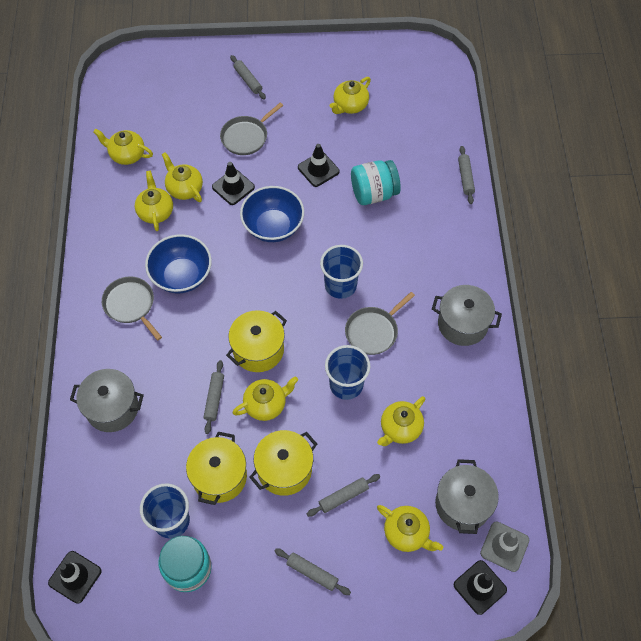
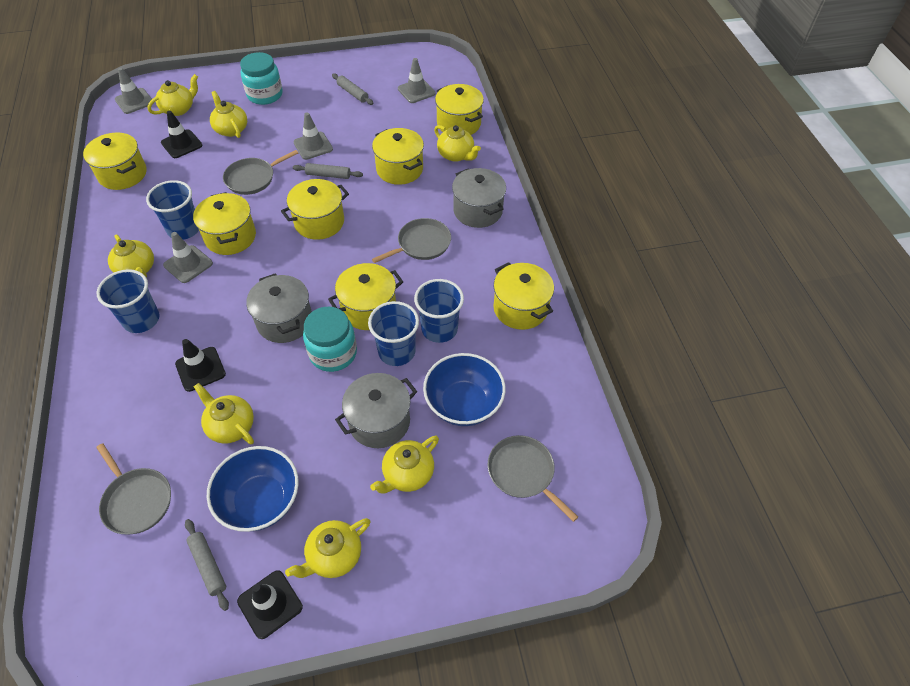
black traffic cone: [48,551,101,604] [212,162,255,205] [298,144,340,187] [453,560,507,615] = 4 -> [161,111,202,158] [175,339,226,392] [237,570,303,639] = 3
blue cup: [140,483,190,539] [320,245,363,299] [325,345,371,400] = 3 -> [96,269,160,333] [146,180,199,240] [368,301,419,366] [414,279,464,343] = 4
grey pan: [102,277,162,340] [220,102,283,155] [345,292,415,355] = 3 -> [96,443,171,534] [223,150,298,195] [372,218,451,263] [488,435,578,522] = 4
grey rolling pin: [203,360,224,434] [230,55,266,100] [275,548,351,595] [307,474,380,517] [458,146,475,204] = 5 -> [185,519,229,611] [293,163,363,179] [332,73,374,105] = 3
grey traffic cone: [480,522,529,572] = 1 -> [115,68,152,114] [163,232,213,283] [293,113,333,160] [398,58,435,103] = 4
yellow pot: [186,432,247,505] [226,310,287,372] [249,430,317,496] = 3 -> [83,132,147,190] [193,192,256,255] [281,179,349,240] [328,263,403,330] [372,128,424,185] [435,84,484,135] [493,262,554,330] = 7

